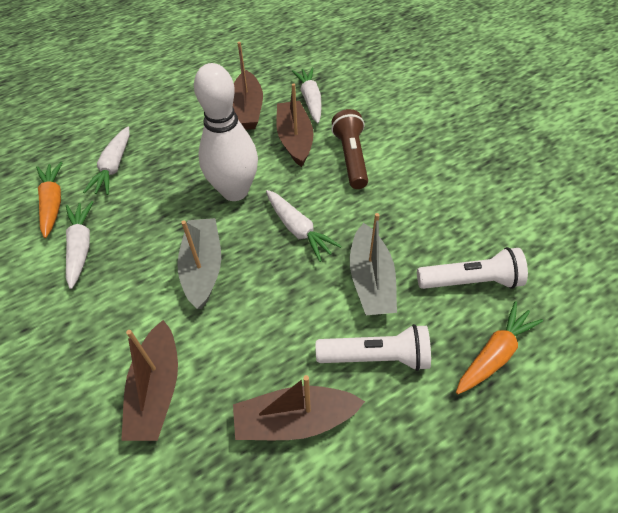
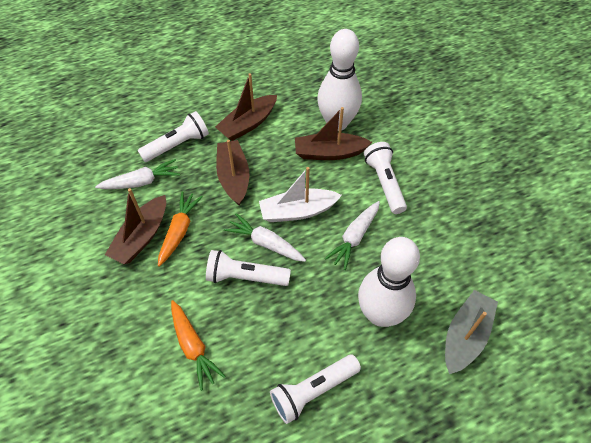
brown flashlight: [331,109,368,189] = 1 -> none = 0
grey boat: [177,218,221,309] [350,213,397,315] = 2 -> [445,290,498,374] = 1
white boat: none = 0 -> [259,167,342,222] = 1
white bowling pin: [194,63,258,201] = 1 -> [317,29,362,131] [358,237,420,327] = 2
white carrot: [66,201,93,289] [83,126,129,195] [266,190,342,262] [292,68,322,123] = 4 -> [95,159,180,189] [224,213,306,262] [325,201,380,270] = 3
white flashlight: [316,324,431,371] [417,247,528,289] = 2 -> [138,111,209,162] [206,250,291,286] [270,355,361,424] [364,142,407,214] = 4

